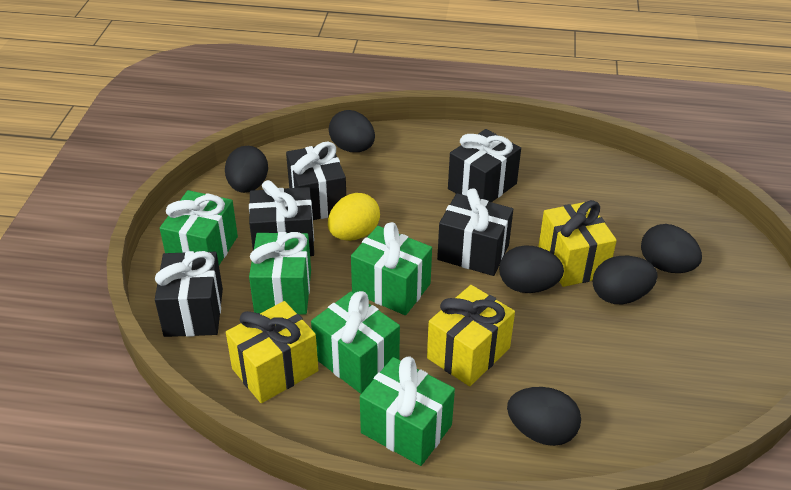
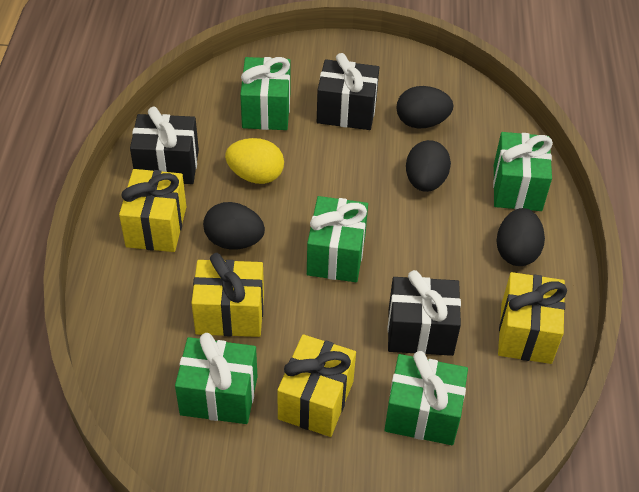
black egg: [225,146,268,193] [329,110,375,152] [499,245,564,293] [507,387,581,446] [593,256,658,304] [641,224,702,273] = 6 -> [203,202,265,249] [396,86,454,129] [406,140,451,192] [496,208,545,266] = 4
black gift: [155,251,223,337] [249,180,314,256] [286,142,346,220] [437,188,513,276] [448,129,521,202] = 5 -> [130,107,199,184] [317,53,379,130] [388,270,461,356] = 3
yellow gift: [226,301,318,403] [427,285,515,386] [538,200,617,287] = 3 -> [119,169,186,252] [192,253,264,337] [277,334,356,437] [498,272,567,364] = 4

